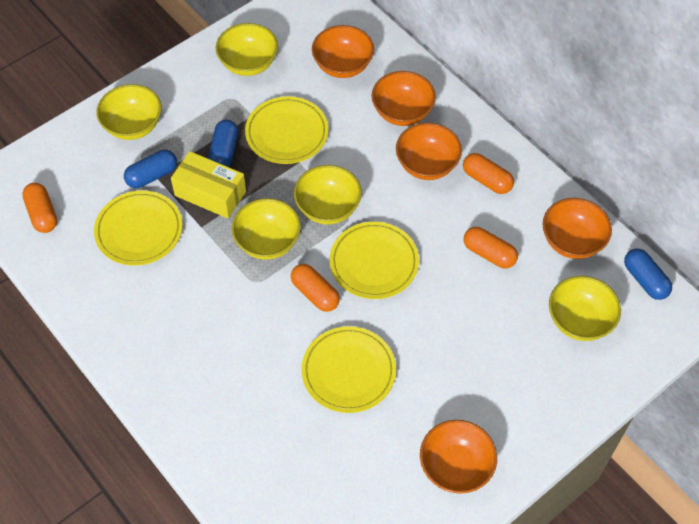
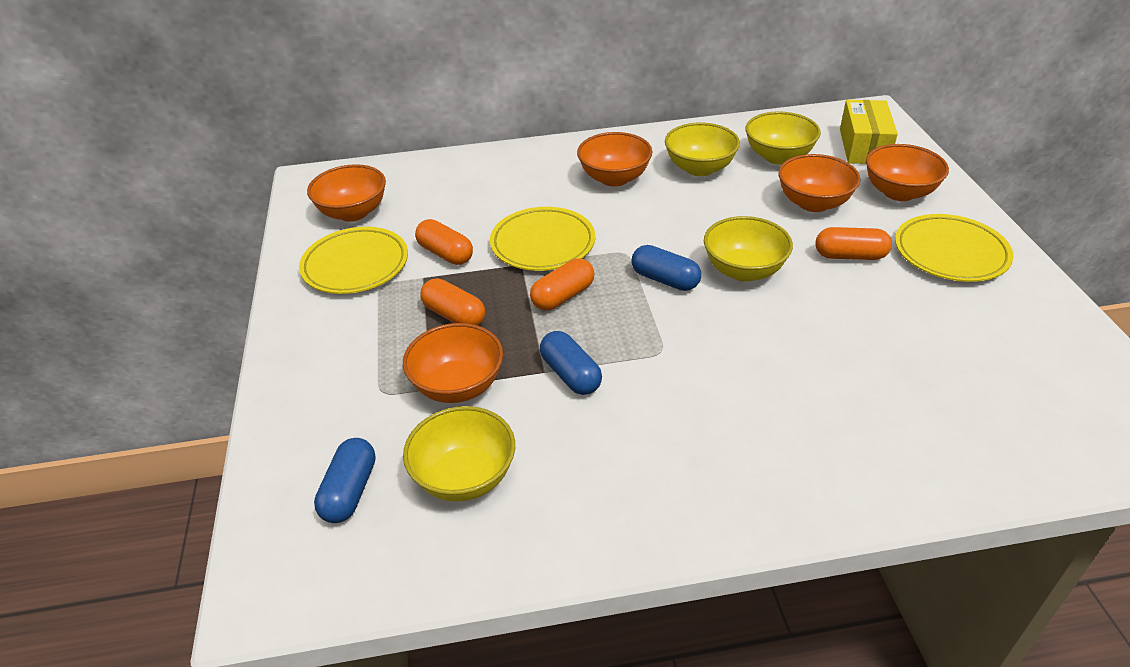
yellow bowl: [96,84,161,140] [216,23,278,76] [232,198,301,260] [294,165,362,224] [549,276,621,341] = 5 -> [403,406,515,502] [665,122,740,176] [704,216,793,282] [745,111,821,164] = 4
yellow plate: [94,191,182,266] [245,96,328,164] [301,326,396,413] [330,222,419,299] = 4 -> [299,227,408,294] [490,207,595,271] [895,214,1013,282] = 3

